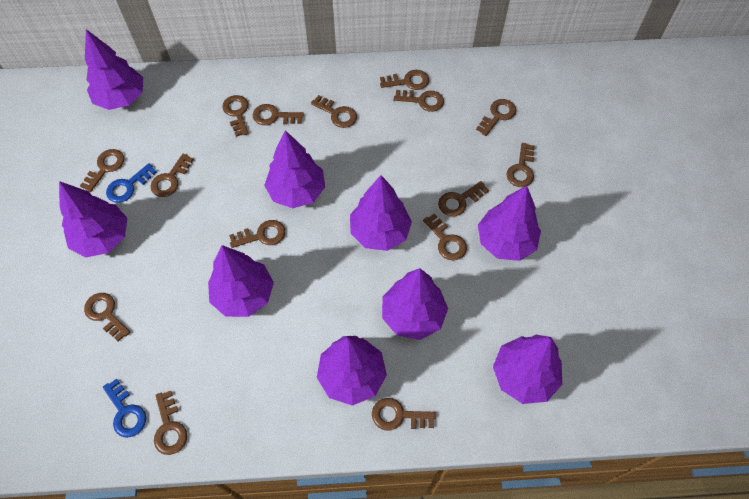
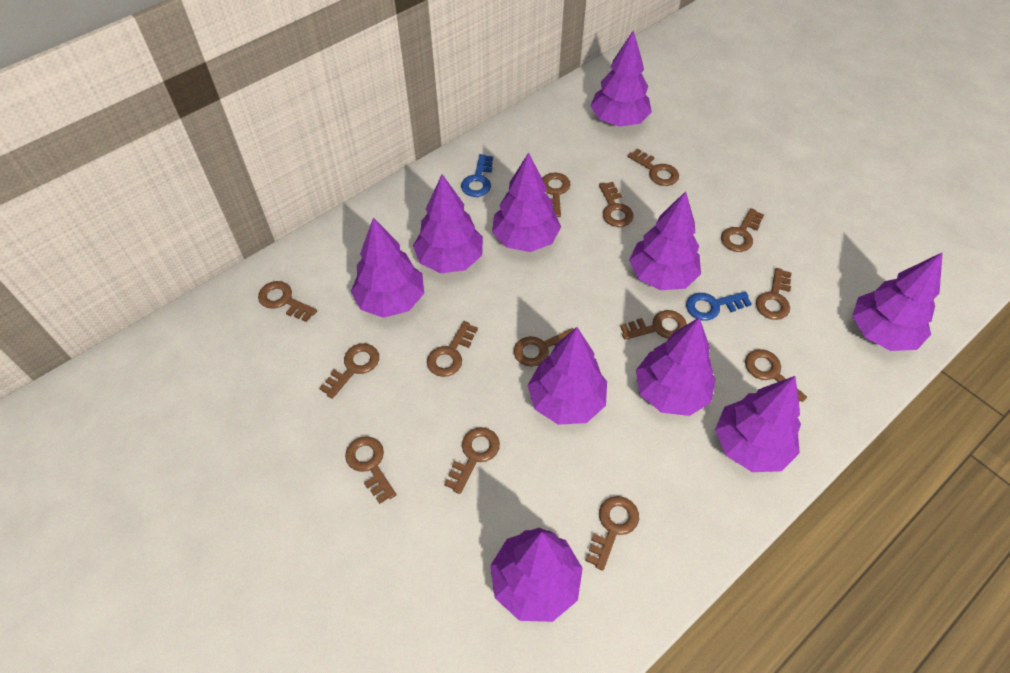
brown key: [80,149,124,192] [84,293,130,341] [150,153,194,197] [154,391,187,455] [222,95,249,137] [229,220,286,248] [253,104,304,125] [311,95,357,128] [372,398,436,430] [380,70,429,90] [394,90,444,112] [423,213,467,260] [438,181,489,216] [476,99,516,136] [507,143,534,187] = 15 -> [258,281,317,322] [319,343,379,399] [345,436,397,504] [427,321,478,377] [444,427,500,494] [514,328,574,367] [542,172,570,217] [585,496,639,571] [599,182,634,227] [620,310,687,340] [628,149,679,186] [721,208,764,252] [745,349,807,402] [756,268,792,320] = 14
purple tree: [59,181,127,257] [85,29,143,110] [208,245,274,317] [264,130,325,209] [317,336,387,406] [350,175,412,251] [382,268,448,340] [478,186,541,261] [493,335,562,404] = 9 -> [351,217,424,318] [413,174,483,273] [490,528,583,622] [492,152,561,252] [528,327,607,425] [590,30,652,127] [629,191,701,290] [636,317,716,416] [715,376,801,472] [852,252,943,351] = 10

